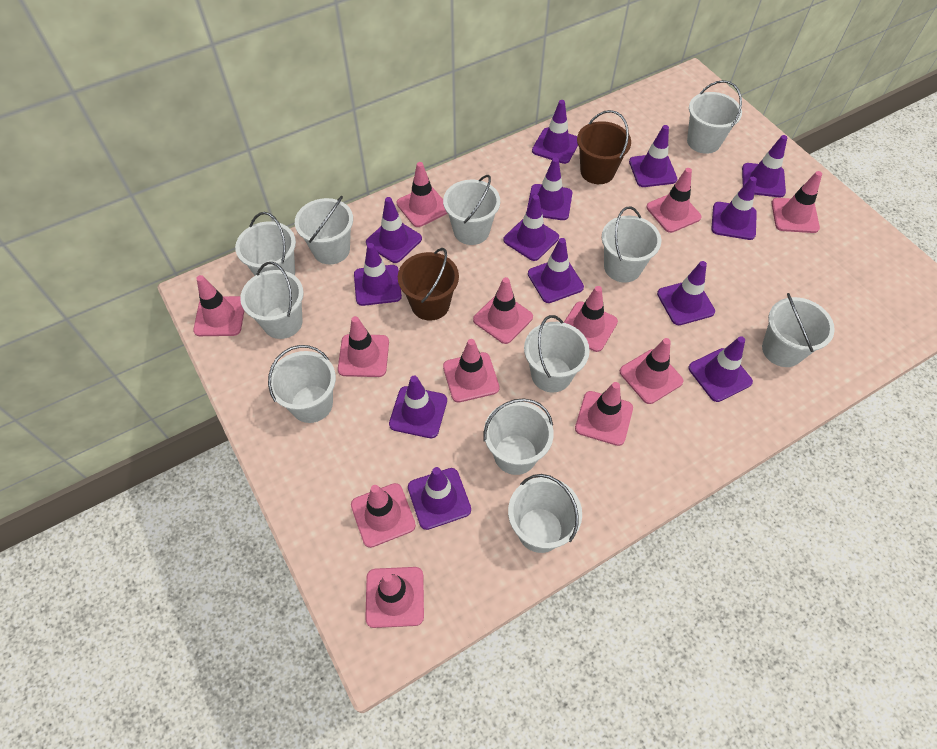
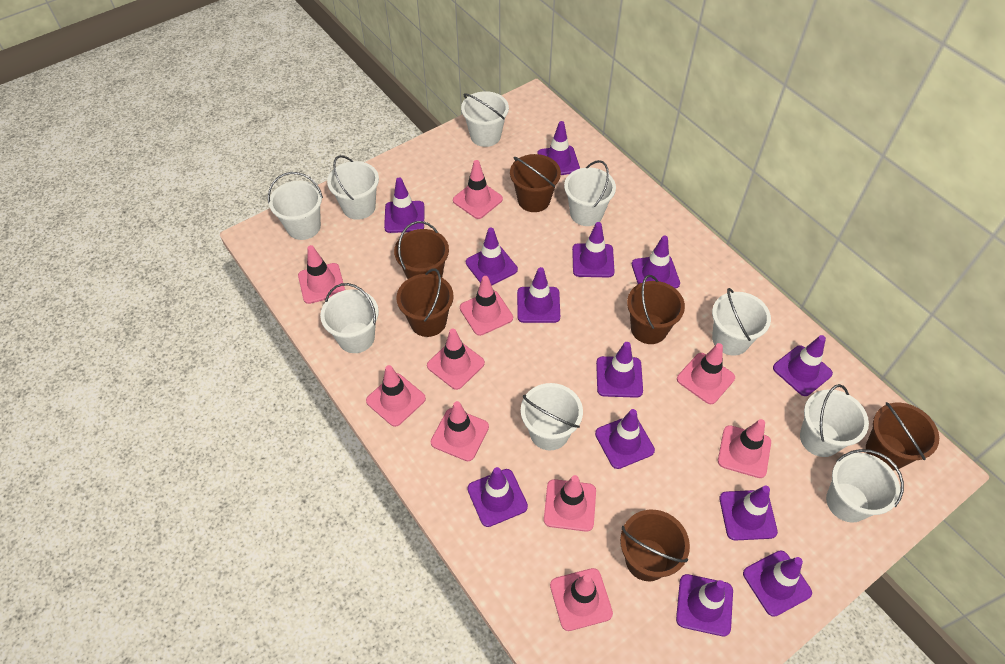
brown bucket: [398,248,459,321] [577,110,631,184] = 2 -> [394,221,449,279] [396,268,454,337] [510,154,561,212] [620,510,690,581] [627,275,685,344] [866,402,939,470] = 6
pink traffic cone: [193,275,244,336] [338,316,389,377] [351,483,416,548] [365,567,424,628] [397,162,448,227] [443,339,500,402] [473,277,533,344] [564,286,618,352] [575,382,633,446] [620,338,683,404] [646,168,702,233] [771,171,822,233] = 12 -> [298,245,345,304] [366,365,426,427] [427,329,485,390] [431,401,489,461] [453,160,503,219] [460,276,513,336] [544,475,596,532] [550,568,613,631] [677,343,735,404] [718,419,771,478] = 10
white bucket: [235,212,296,276] [240,262,304,339] [268,345,336,423] [295,196,353,265] [443,175,500,245] [483,398,554,475] [508,474,582,553] [524,315,590,392] [602,207,661,282] [687,80,742,154] [762,293,835,367] = 11 -> [268,172,323,240] [320,283,379,353] [327,155,379,220] [461,91,509,147] [521,383,583,450] [564,160,616,226] [712,288,771,356] [800,384,869,457] [826,449,904,522] = 9

